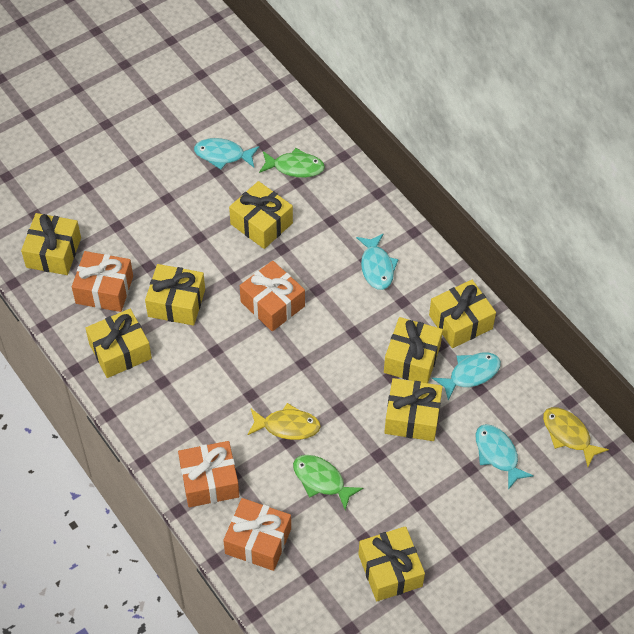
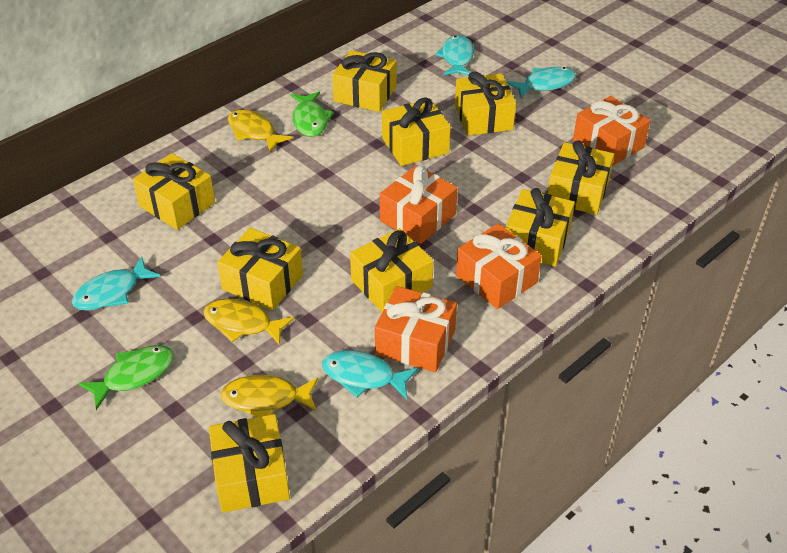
yellow fish: [247,403,321,440] [543,407,609,467] = 2 -> [203,299,295,345] [221,375,318,417] [228,109,293,152] = 3
yellow gift: [21,213,81,275] [85,309,152,378] [145,264,205,326] [229,181,293,249] [358,526,425,601] [384,317,443,383] [384,378,443,441] [429,280,496,348] = 8 -> [133,153,215,230] [209,414,290,513] [217,228,303,311] [332,50,396,112] [350,228,433,312] [382,97,451,166] [455,71,516,136] [506,188,575,267] [548,140,614,215] = 9

